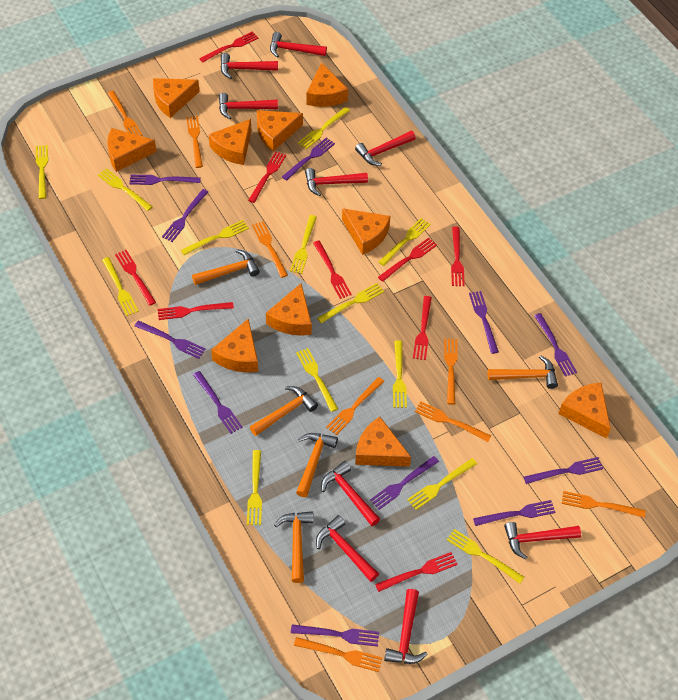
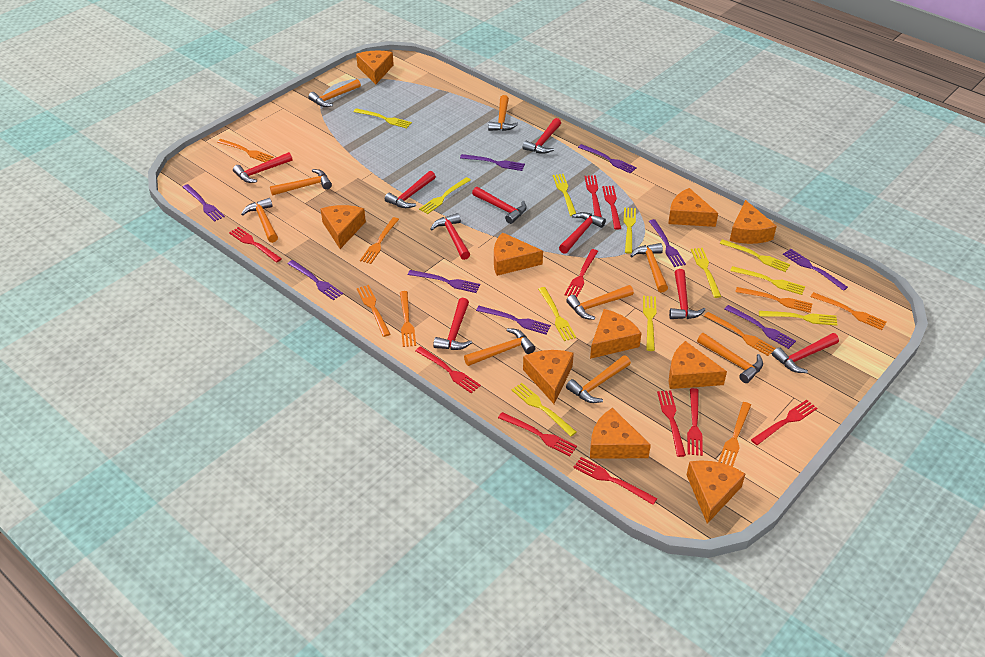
orange hammer: [192,249,260,285] [250,386,318,436] [274,511,314,583] [296,433,338,497] [488,355,558,389] = 5 -> [241,198,278,243] [270,169,332,196] [308,79,361,107] [464,328,535,366] [488,95,518,131] [566,285,634,320] [566,355,631,403] [630,243,668,292] [697,333,763,383] = 9
purple fork: [129,175,201,185] [135,321,206,359] [162,189,208,242] [193,371,243,434] [282,137,335,181] [291,624,379,647] [370,456,439,510] [469,291,499,354] [473,500,556,526] [524,457,603,484] [534,313,577,377] = 11 -> [183,184,225,222] [288,260,343,300] [408,270,480,293] [460,154,525,171] [476,306,551,335] [578,144,637,174] [649,219,686,267] [725,305,796,349] [783,249,848,291] = 9
red fork: [115,250,156,306] [158,302,234,320] [199,31,259,62] [248,152,286,203] [313,241,352,299] [375,552,457,592] [378,238,437,282] [413,296,432,360] [451,227,465,286] = 9 -> [229,227,282,263] [416,346,481,394] [498,412,577,456] [564,249,598,297] [573,457,657,505] [585,175,602,217] [602,186,621,230] [657,390,686,457] [687,388,703,456] [751,400,817,445] = 10
yellow fork: [36,145,48,199] [98,168,153,211] [102,257,139,316] [181,220,249,255] [247,450,262,525] [290,215,317,274] [296,348,338,412] [298,107,350,149] [317,283,384,323] [379,218,431,266] [393,340,407,408] [407,458,477,510] [447,529,524,583] = 13 -> [354,108,412,128] [419,177,471,214] [511,383,576,437] [538,287,576,341] [553,174,576,216] [624,208,636,254] [643,296,656,351] [691,248,721,298] [719,239,790,272] [730,266,805,295] [759,311,838,326] = 11

